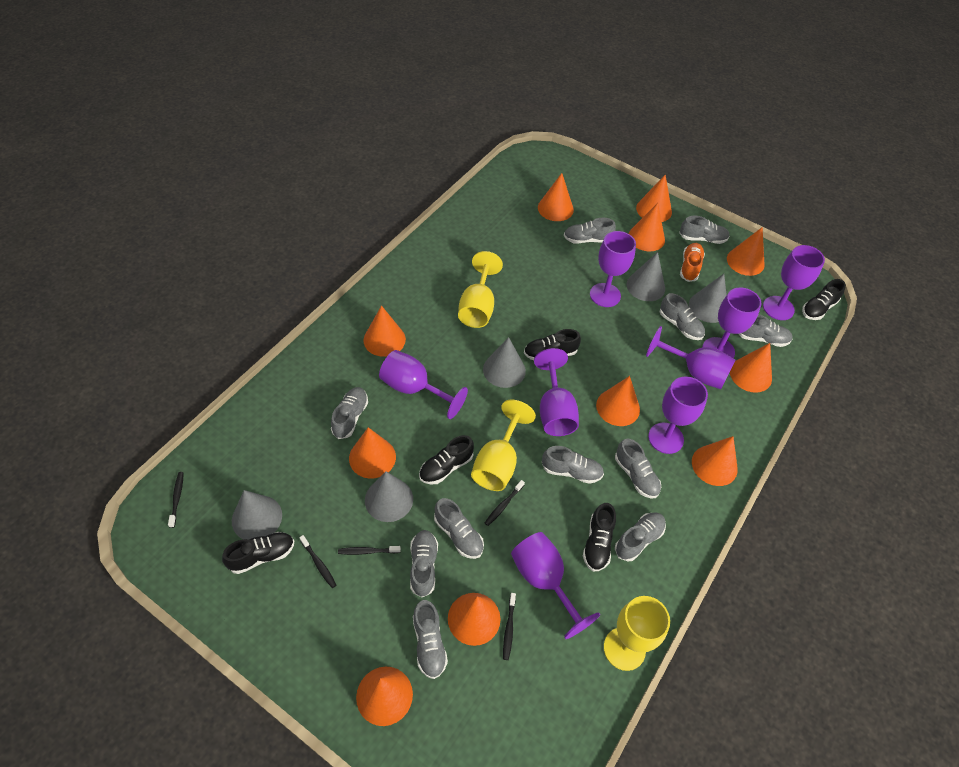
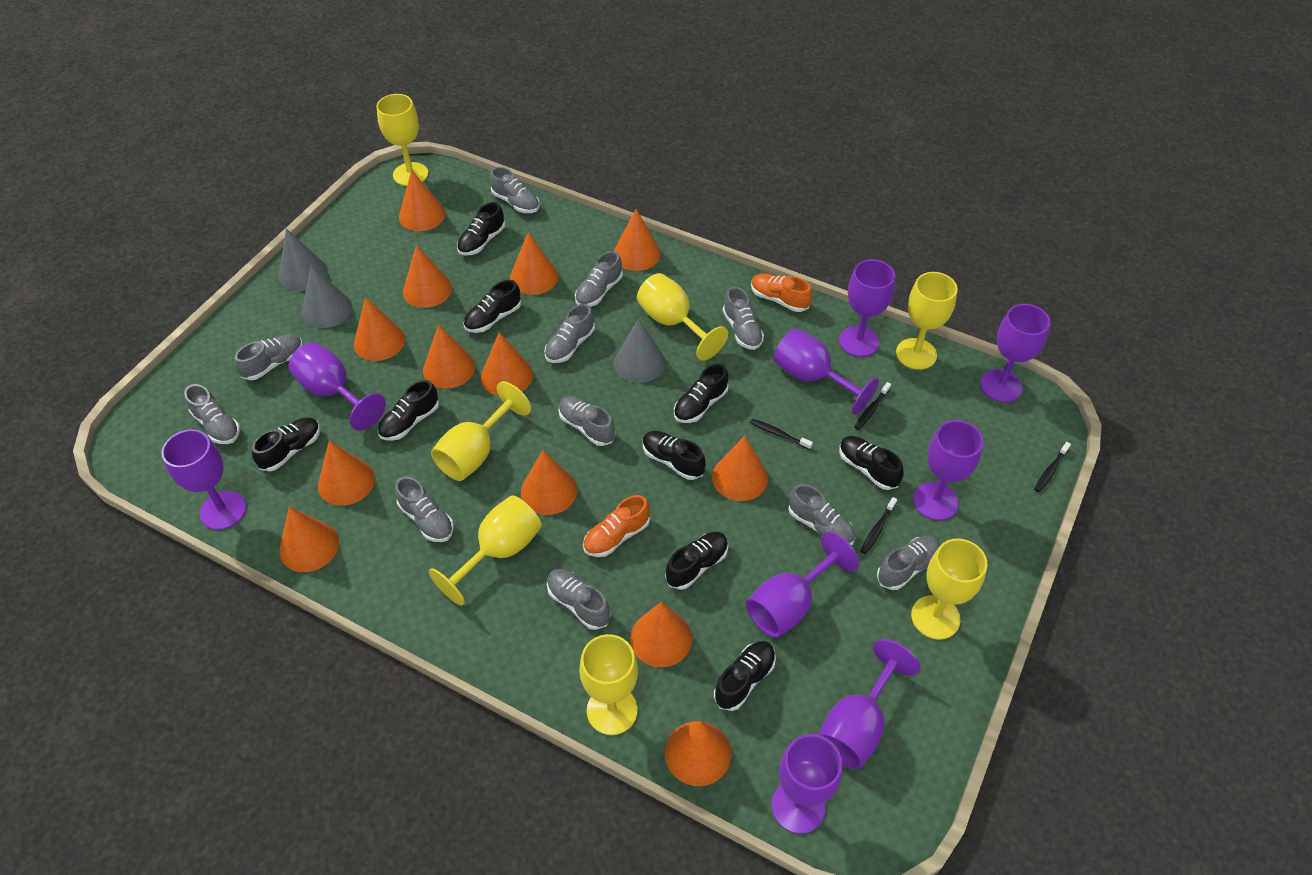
black shoe: [222,532,294,574] [419,435,474,484] [524,329,581,360] [583,503,616,572] [802,279,846,320] = 5 -> [252,418,320,471] [378,380,439,441] [457,202,505,255] [463,280,521,333] [643,431,706,480] [665,532,728,590] [674,363,729,423] [714,641,776,711] [839,436,904,490] = 9
black toothbrush: [168,472,184,528] [299,535,336,588] [338,546,401,555] [485,480,525,526] [503,593,516,660] = 5 -> [750,419,813,450] [854,382,891,430] [861,497,897,554] [1034,442,1071,492] = 4
grey cone: [232,490,282,540] [365,471,413,522] [483,337,526,388] [626,252,665,301] [689,274,727,323] = 5 -> [278,228,328,291] [302,265,352,328] [614,319,665,383] = 3
orange cone: [349,427,396,479] [356,667,413,726] [363,305,406,357] [448,593,500,646] [538,173,574,221] [596,376,640,426] [629,203,665,251] [636,174,672,222] [692,436,738,486] [727,227,765,276] [730,343,772,393] = 11 -> [279,507,339,572] [318,440,375,506] [354,297,405,361] [399,170,445,231] [403,245,452,308] [423,324,475,389] [481,332,533,396] [510,232,558,295] [521,450,577,515] [614,209,661,271] [630,602,692,667] [665,721,731,786] [712,436,768,501] = 13
orange shoe: [680,243,705,282] = 1 -> [583,495,650,557] [751,273,812,312] = 2
purple goblet: [379,350,468,419] [511,532,600,639] [534,348,579,436] [590,231,636,307] [646,326,735,389] [648,376,708,454] [702,287,761,358] [763,245,825,320] = 8 -> [161,429,247,530] [289,342,386,431] [746,531,859,638] [772,734,842,834] [774,328,879,415] [818,639,920,769] [839,259,895,357] [913,420,983,521] [980,304,1050,402] = 9
yellow goblet: [458,251,503,328] [471,400,536,491] [604,596,670,671] = 3 -> [376,94,428,186] [429,495,542,605] [431,381,531,481] [579,634,638,735] [637,273,728,361] [896,272,958,370] [911,538,987,640] = 7

